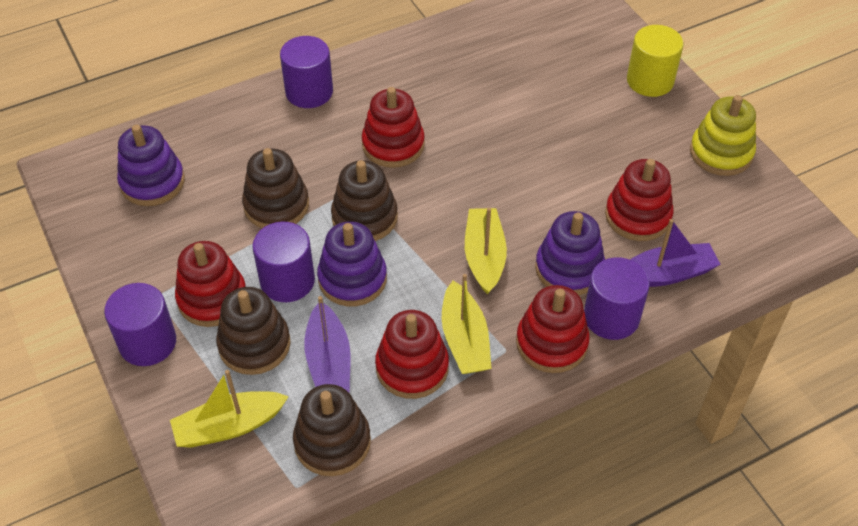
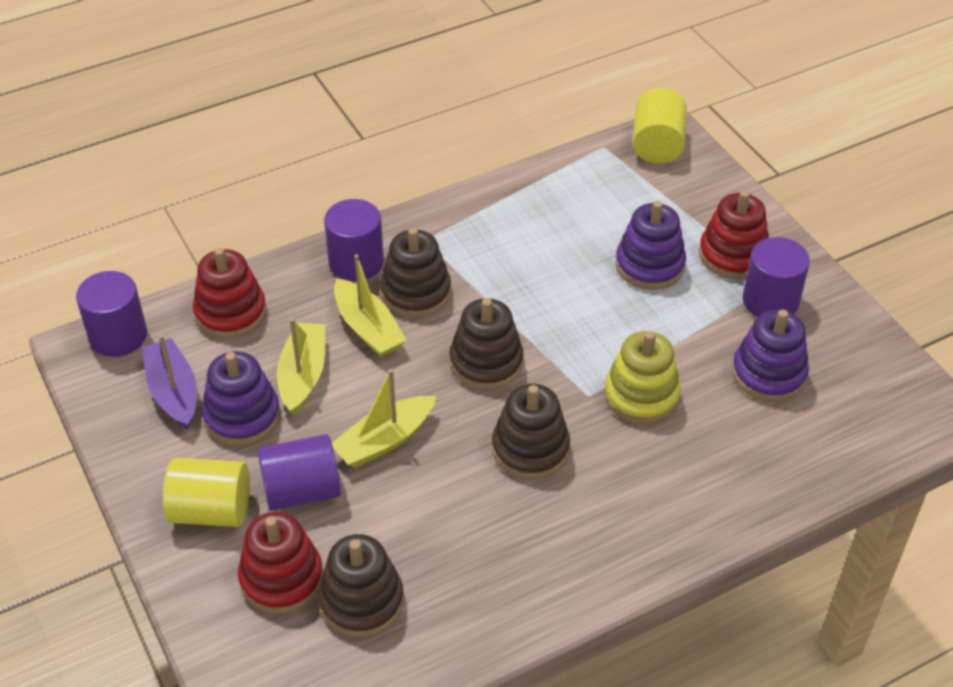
purple boat: [304,296,350,392] [630,219,721,287] = 2 -> [142,335,197,430] = 1
red stacking toy: [175,241,246,327] [362,87,425,168] [375,310,449,399] [516,285,590,373] [605,159,673,241] = 5 -> [193,248,266,339] [238,512,323,614] [699,190,769,279] = 3
yellow cylinder: [627,25,684,97] = 1 -> [163,458,250,527] [633,88,687,164] = 2

